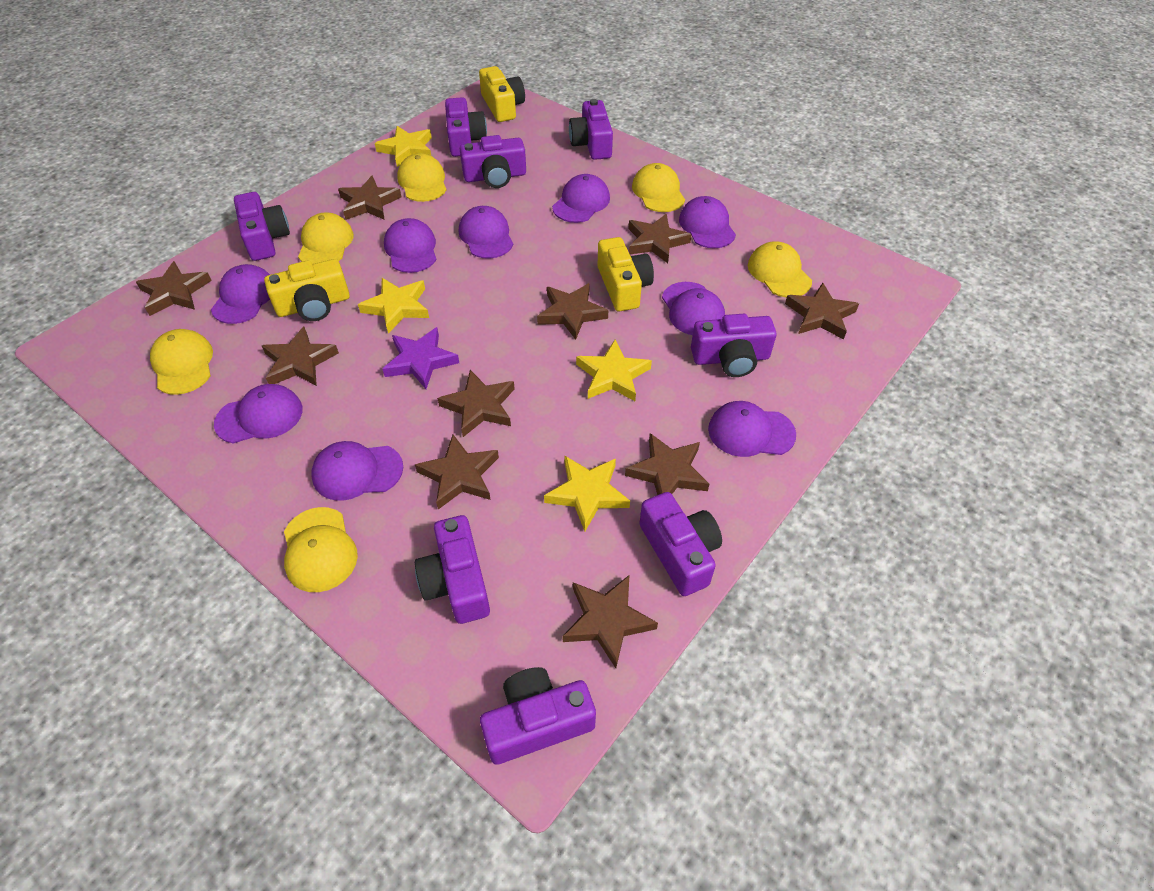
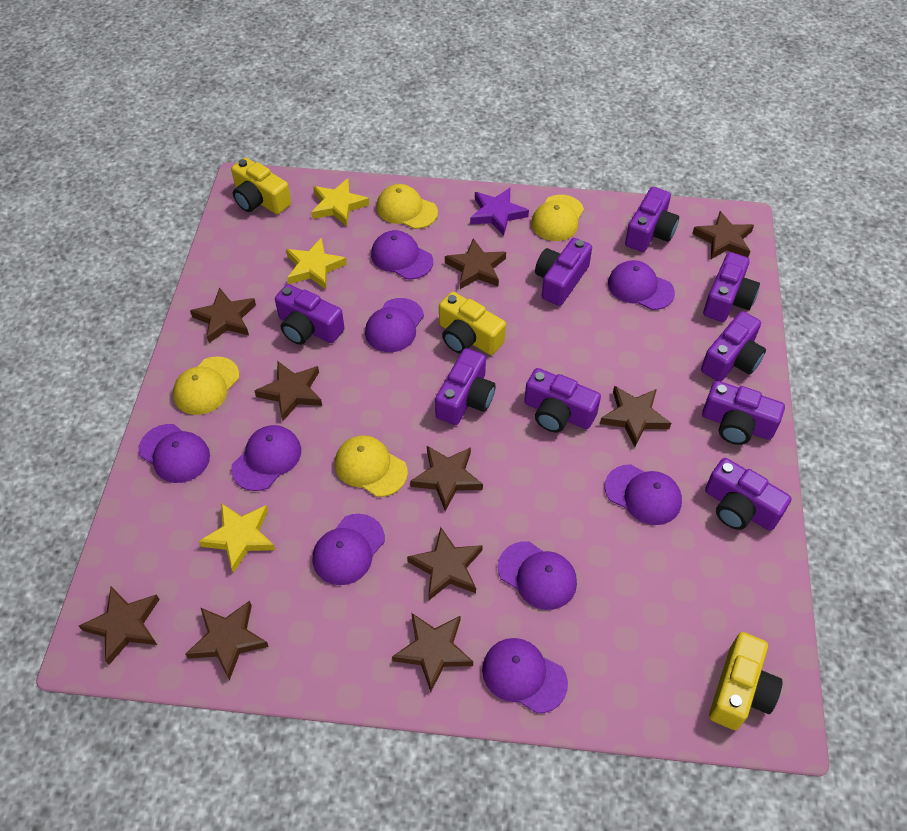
purple camera: [234,192,290,261] [415,515,490,624] [445,97,487,157] [460,135,526,188] [480,667,596,765] [569,99,613,160] [639,492,722,596] [691,314,776,377] = 8 -> [275,284,344,345] [435,348,496,425] [524,368,601,432] [535,238,592,306] [625,187,679,252] [701,311,766,381] [702,381,785,445] [703,252,760,322] [705,458,791,531] = 9
yellow cap: [150,329,213,395] [284,507,358,592] [298,213,354,264] [397,153,447,202] [632,163,685,212] [748,241,812,298] = 6 -> [173,356,240,415] [335,435,408,497] [376,184,438,229] [531,195,584,241] = 4
yellow star: [358,278,429,333] [375,126,432,167] [544,455,630,531] [576,339,652,401] = 4 -> [199,503,275,573] [286,238,347,289] [311,178,369,226] = 3

